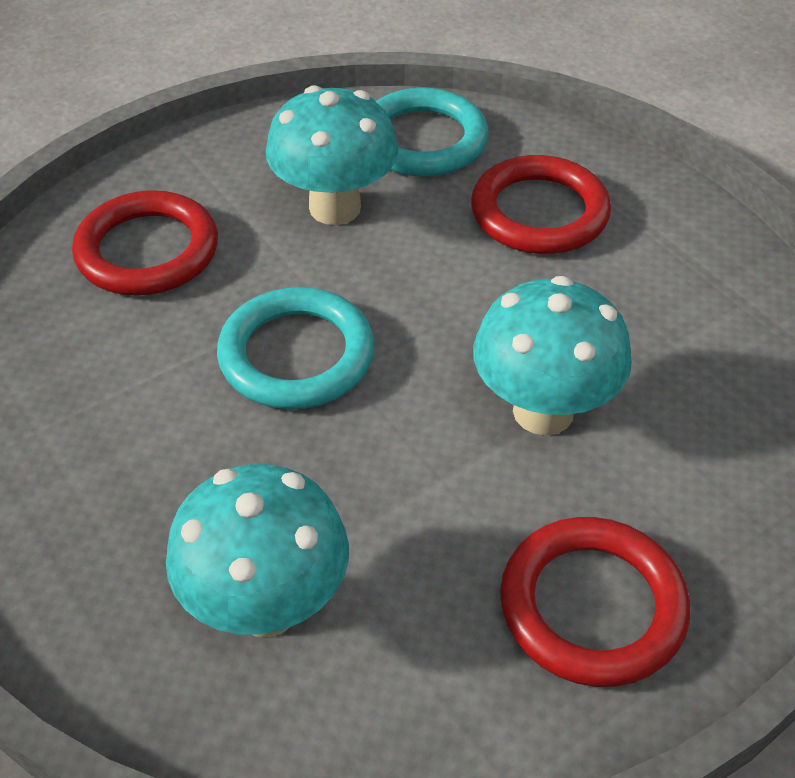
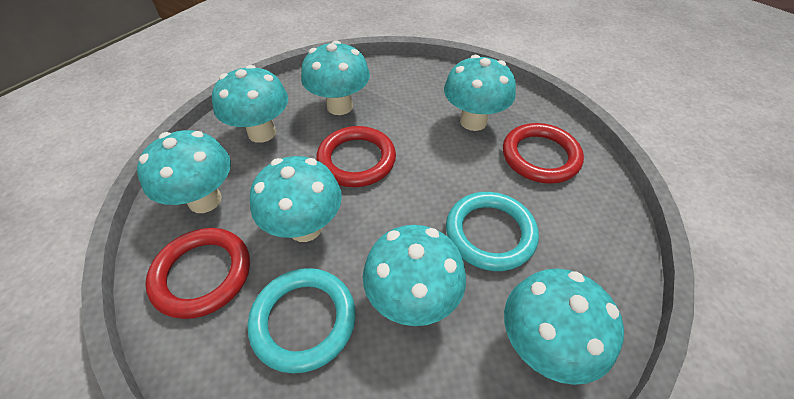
turquoise mushroom: [166,464,349,637] [266,85,398,225] [473,276,632,435] = 3 -> [137,130,231,213] [212,65,288,143] [250,156,342,242] [301,40,370,115] [363,225,466,326] [444,55,516,131] [504,268,624,385] = 7

